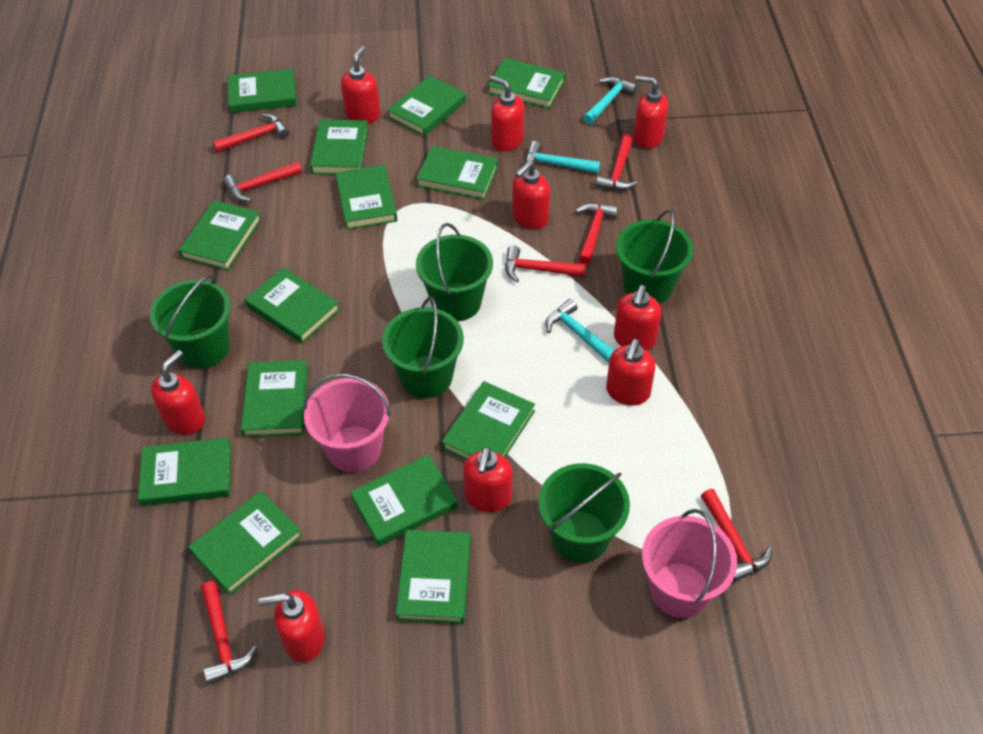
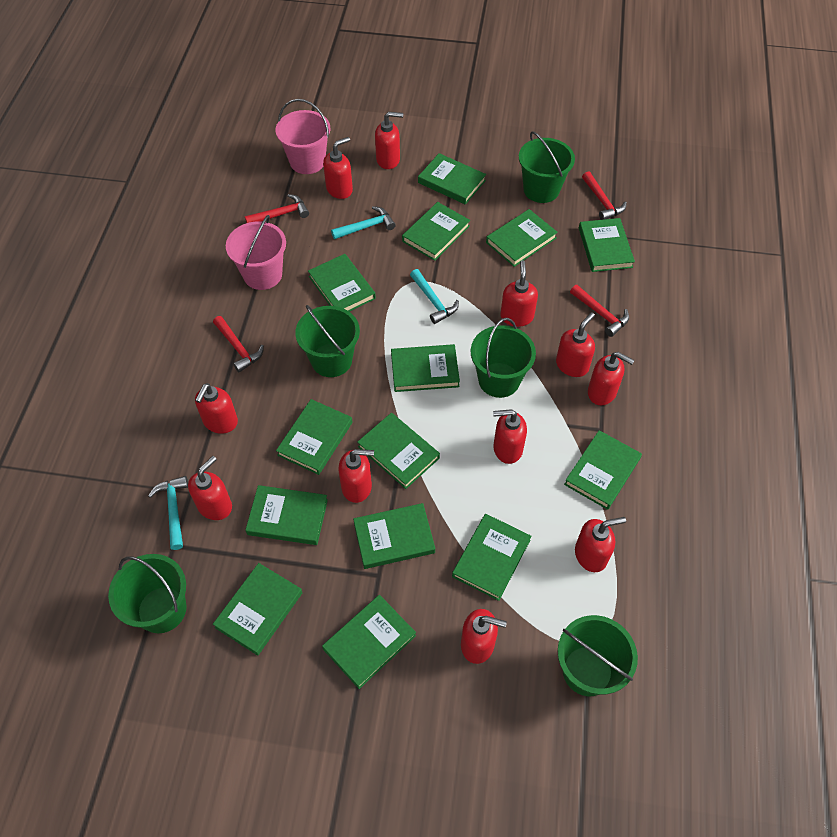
red hammer: [201,581,257,684] [213,114,289,152] [223,161,302,202] [505,245,586,282] [575,203,618,265] [596,134,638,190] [701,489,772,582] = 7 -> [213,316,264,372] [245,194,309,223] [570,285,629,337] [582,171,627,220] = 4
red soap dispenser: [151,350,205,435] [258,590,325,662] [341,46,380,123] [463,447,512,512] [490,76,525,151] [512,161,550,229] [606,339,656,406] [614,285,662,351] [634,76,668,149] = 9 -> [188,456,232,520] [195,383,238,434] [323,137,353,199] [338,449,374,503] [375,112,403,169] [461,609,507,664] [493,409,527,464] [500,260,538,327] [556,312,595,377] [575,517,626,572] [588,352,634,405] = 11

